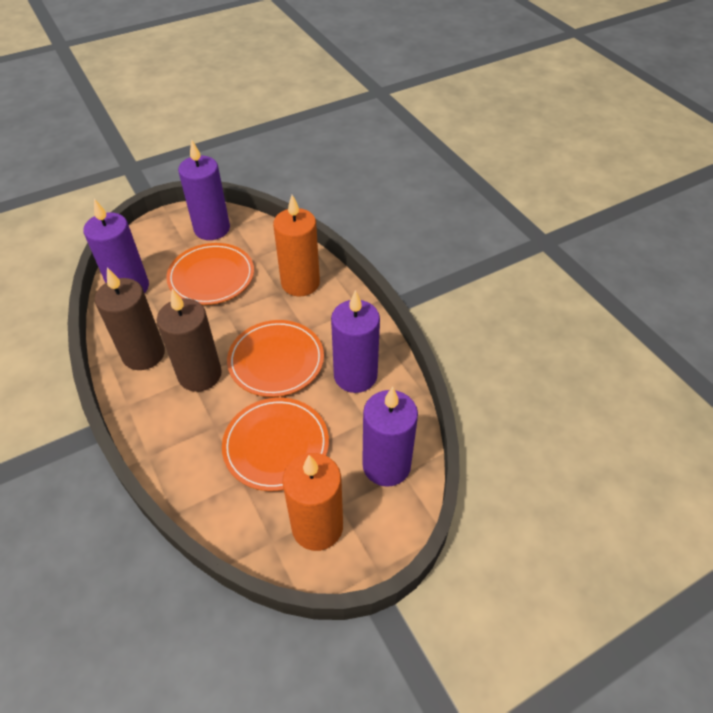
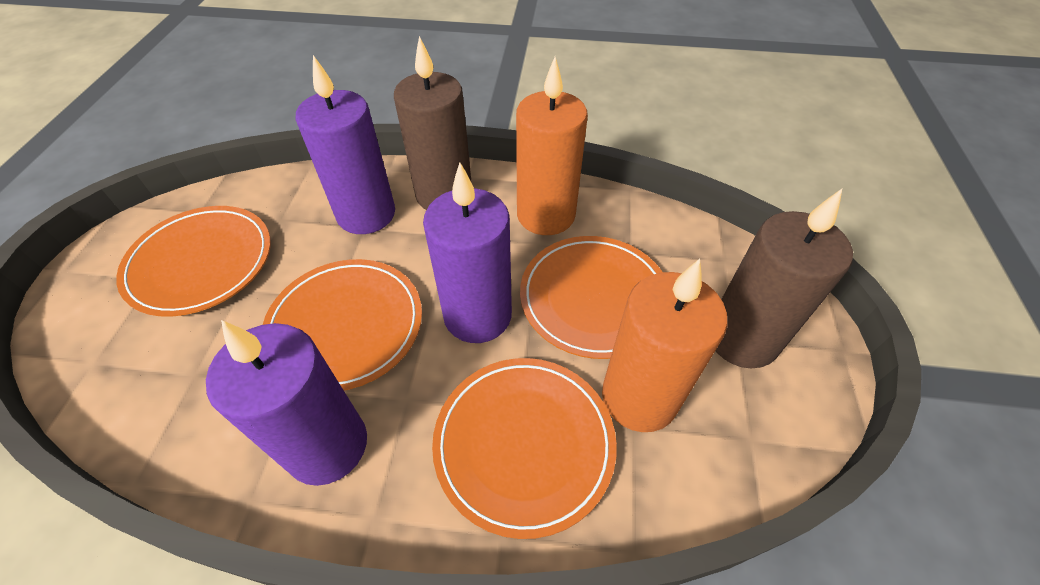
orange plate: [166,243,254,305] [222,398,329,491] [227,320,324,397] = 3 -> [116,206,271,317] [263,259,422,391] [432,358,617,539] [520,236,662,359] = 4
purple candle: [83,199,149,293] [178,140,230,240] [331,290,380,393] [362,387,418,487] = 4 -> [206,320,367,486] [296,55,395,234] [423,162,512,343] = 3

